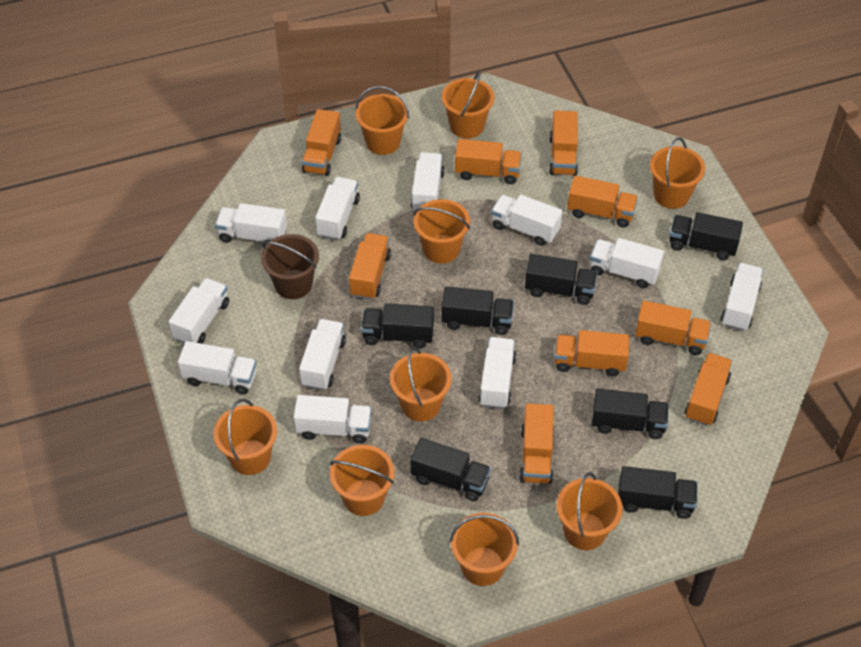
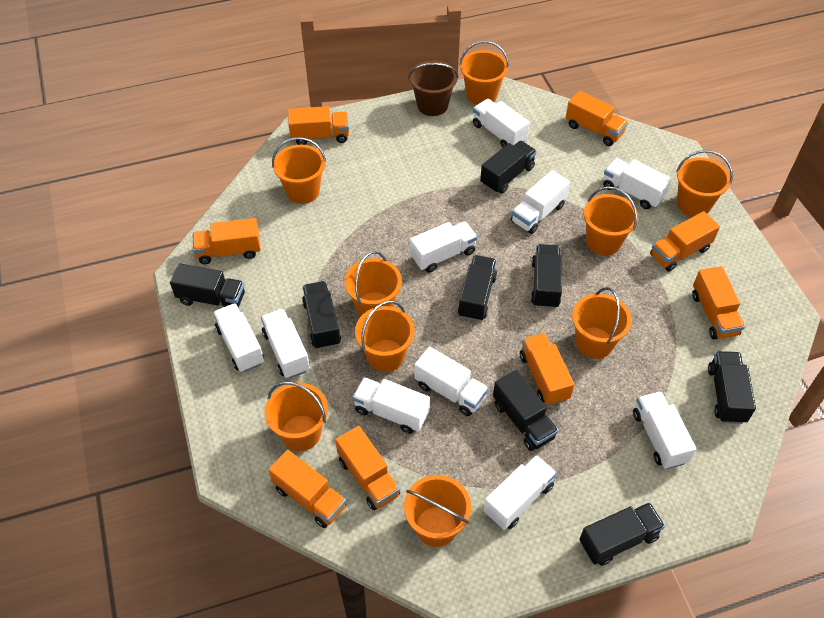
black truck: [361,303,434,349] [410,438,491,501] [441,286,514,335] [525,254,597,305] [592,389,669,439] [618,466,698,519] [669,212,743,260] = 7 -> [170,263,245,307] [302,281,341,349] [458,255,497,321] [480,141,537,194] [493,370,558,451] [531,244,562,309] [579,502,665,566] [708,351,756,424] = 8
orange truck: [302,109,341,176] [349,233,391,300] [455,139,522,184] [519,403,554,483] [549,110,578,176] [554,330,629,377] [567,176,638,228] [635,300,711,355] [685,353,732,426] = 9 -> [193,218,261,264] [268,450,346,528] [288,106,349,145] [335,426,400,510] [520,333,574,406] [566,90,628,146] [650,211,720,272] [692,266,745,339] = 8
white truck: [169,278,229,344] [178,341,257,394] [215,203,287,246] [294,395,372,443] [299,319,346,390] [315,177,360,240] [411,152,445,210] [478,337,516,409] [491,195,562,246] [590,238,664,288] [721,263,763,331] = 11 -> [213,303,264,372] [261,309,310,379] [353,377,430,434] [410,221,477,272] [414,347,489,416] [473,99,530,148] [483,455,557,530] [511,170,570,234] [603,158,672,209] [633,391,696,469] = 10

